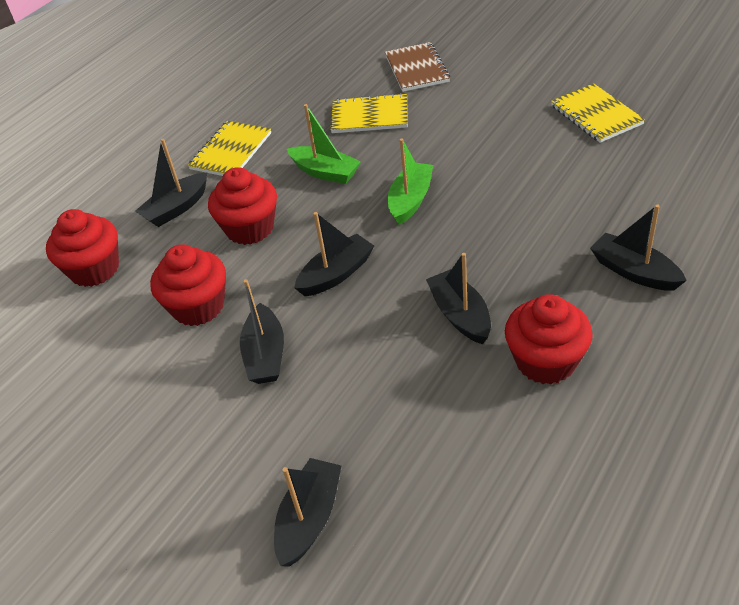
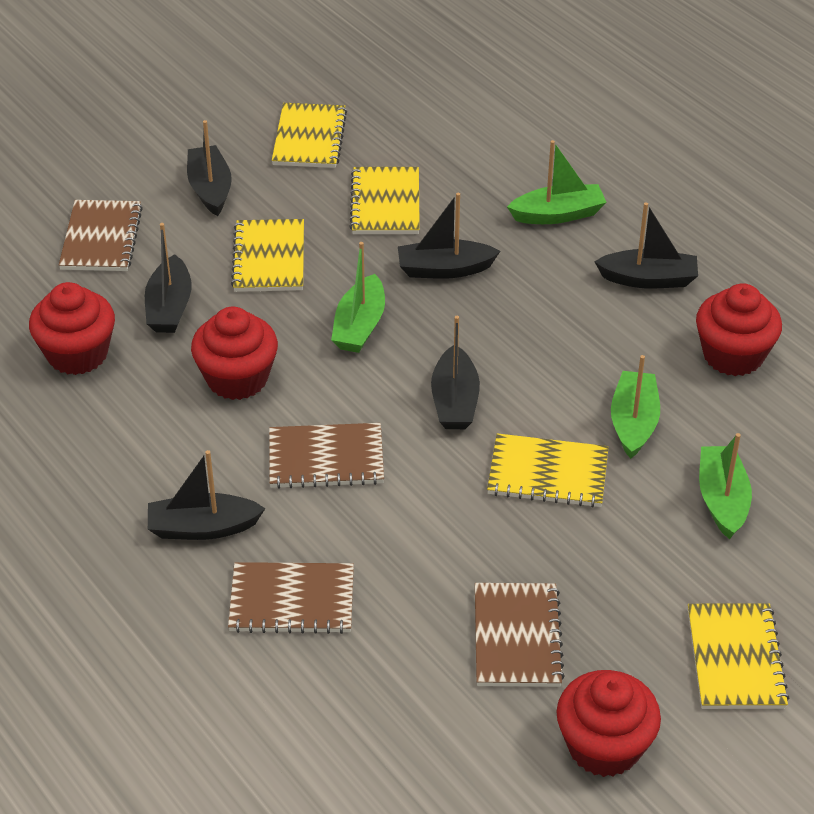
brown notebook: [385,42,450,92] = 1 -> [59,200,143,271] [228,562,354,634] [269,423,384,489] [475,583,565,687] = 4
green boat: [287,104,361,184] [388,138,433,225] = 2 -> [331,242,385,353] [507,140,607,224] [611,355,660,459] [699,433,752,539] = 4
yellow notebook: [188,121,271,176] [330,93,408,133] [551,83,645,143] = 3 -> [231,219,304,292] [272,103,347,168] [349,167,420,234] [487,433,609,508] [688,603,789,709] = 5

